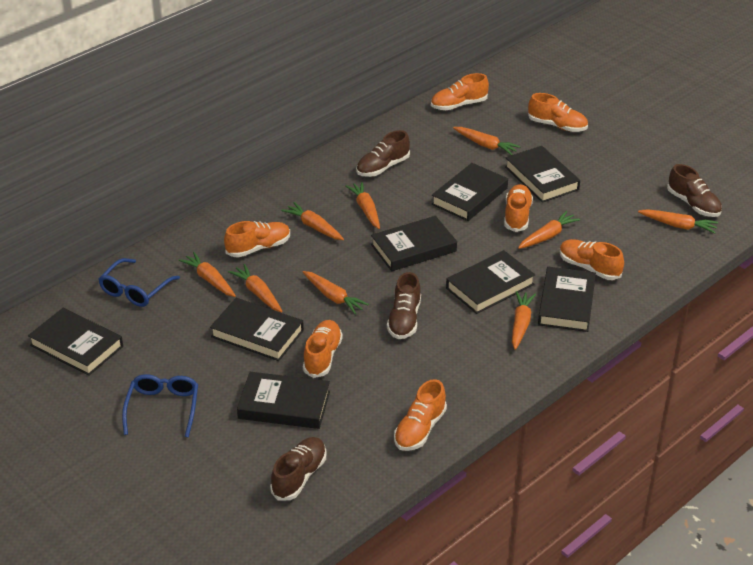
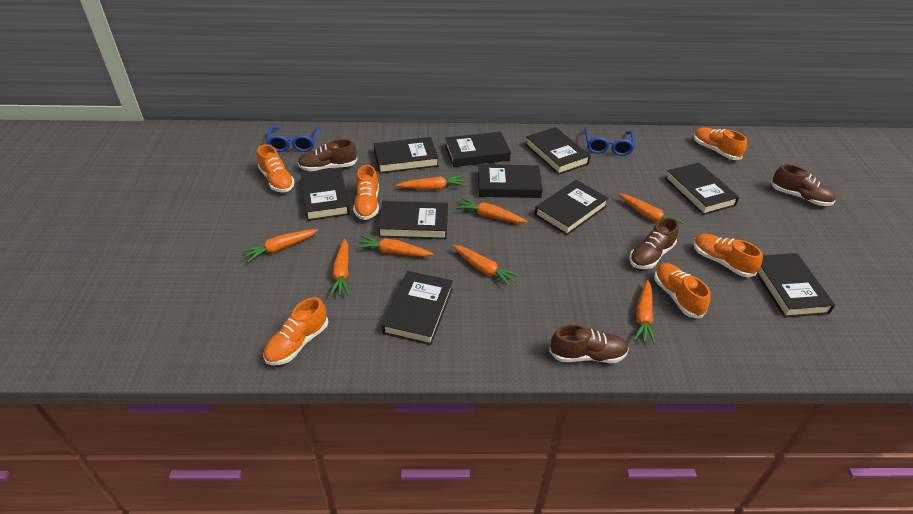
black book: [28,308,123,376] [210,298,304,361] [237,372,330,429] [371,216,457,271] [431,163,508,221] [446,250,535,314] [505,146,580,203] [538,267,596,332] = 8 -> [300,168,350,221] [374,137,438,173] [378,201,448,239] [382,271,453,345] [445,132,511,167] [478,164,543,198] [525,127,590,175] [535,180,609,235] [665,163,739,215] [757,253,835,318] = 10
orange carrot: [178,252,236,297] [228,264,283,313] [281,202,344,240] [303,271,369,314] [345,182,380,229] [453,127,521,155] [512,291,536,350] [518,211,580,249] [638,209,718,233] = 9 -> [241,229,318,262] [329,239,350,296] [356,236,433,257] [396,175,466,190] [452,245,520,287] [456,198,527,223] [618,194,685,228] [634,280,656,344] = 8
orange shoe: [224,221,290,257] [303,320,343,378] [394,379,447,451] [431,73,489,110] [504,184,533,232] [528,93,588,132] [559,239,624,280] = 7 -> [257,144,295,193] [263,297,328,365] [353,165,379,220] [654,263,711,318] [693,127,747,160] [693,234,763,277] = 6

